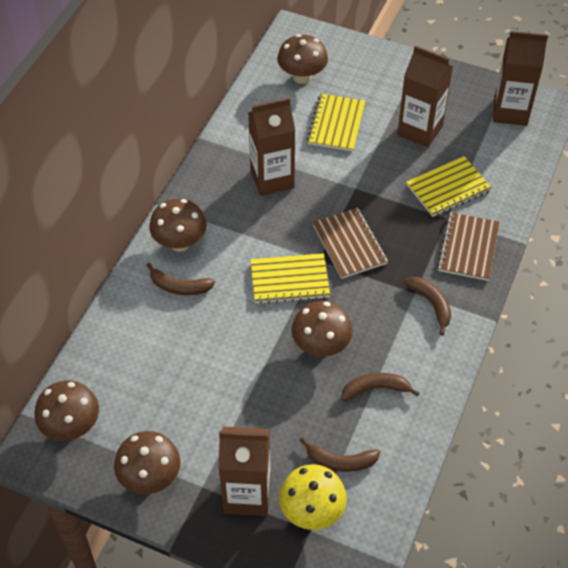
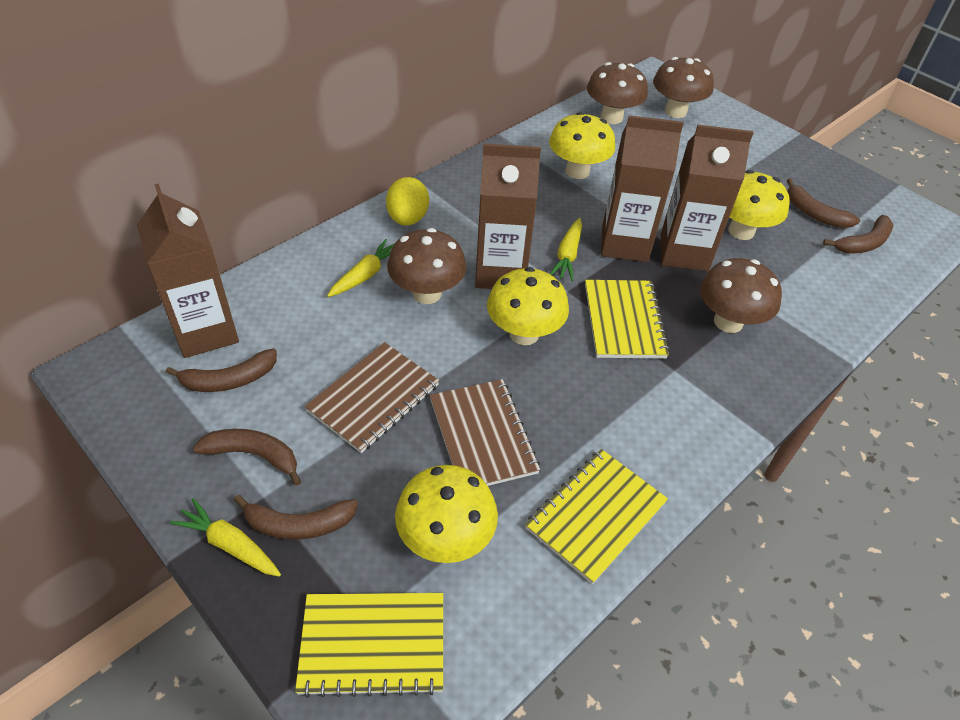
brown banana: [146,263,215,295] [300,437,380,472] [341,373,419,401] [404,277,451,335] = 4 -> [166,349,277,392] [193,429,301,486] [234,495,358,540] [787,178,860,228] [823,215,893,254] = 5
brown mushroom: [34,380,99,441] [114,431,181,494] [149,199,207,252] [277,34,328,84] [291,301,353,356] = 5 -> [387,228,466,304] [587,62,648,124] [653,57,714,118] [700,258,782,333] = 4
yellow carrot: none = 0 -> [170,498,281,576] [327,239,394,297] [550,218,582,281] = 3
yellow egg: none = 0 -> [386,177,429,226] = 1
yellow mushroom: [279,464,347,530] = 1 -> [395,465,498,563] [487,267,569,345] [549,112,615,179] [728,170,790,240] = 4

